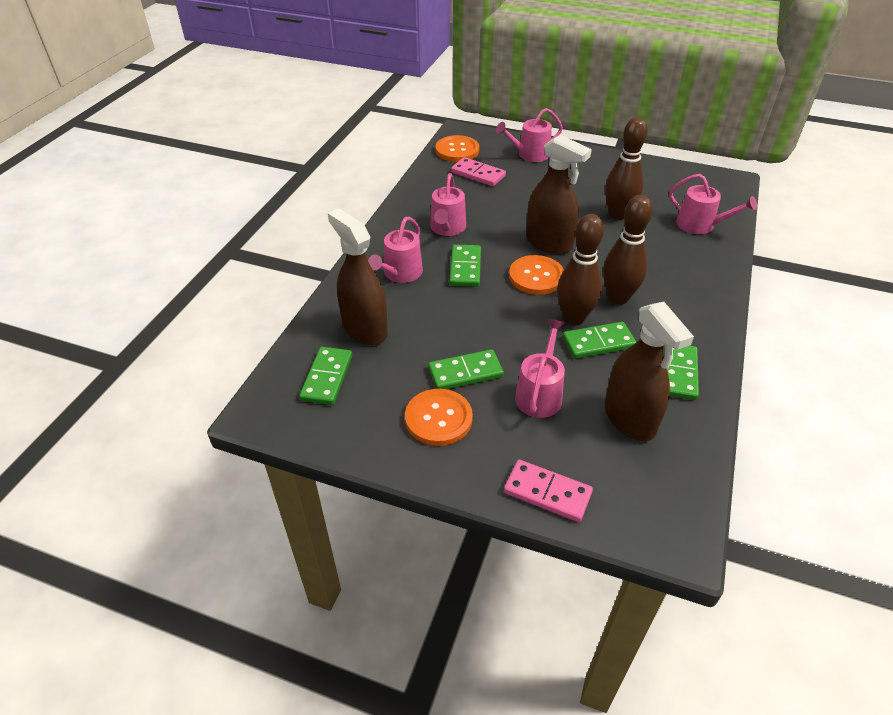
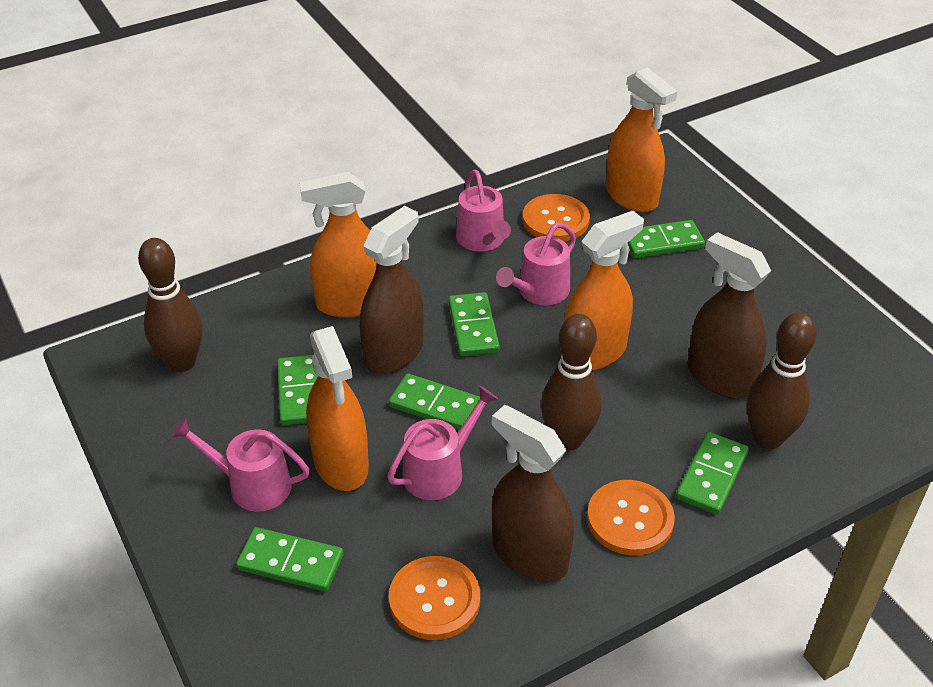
green domino: [299,347,352,405] [428,349,504,389] [449,244,481,287] [563,322,636,359] [663,345,699,400] = 5 -> [236,527,344,592] [277,355,318,425] [389,373,480,430] [448,292,500,356] [628,220,705,258] [676,432,749,515] = 6
orange spray bottle: none = 0 -> [299,172,377,318] [306,326,369,491] [564,211,644,371] [606,67,677,213] = 4
pink domino: [451,157,506,186] [504,460,593,522] = 2 -> none = 0
pink watering can: [368,217,423,283] [430,173,466,236] [496,108,563,162] [515,319,565,418] [669,174,757,234] = 5 -> [171,418,310,512] [388,386,498,500] [456,170,511,252] [496,223,576,305] = 4

